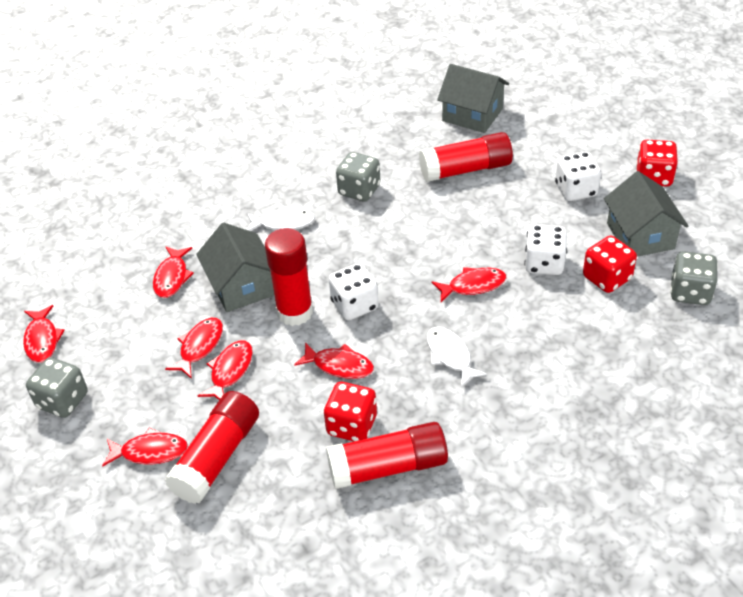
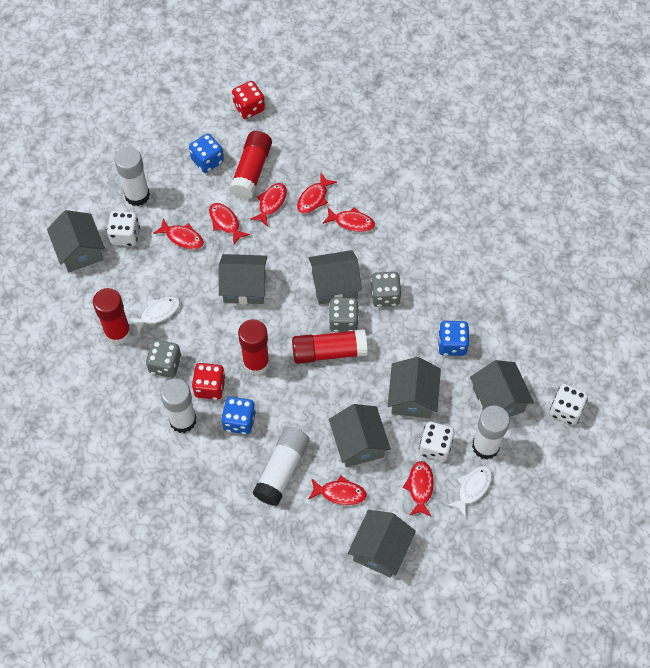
blue dice: none = 0 -> [189,134,224,173] [221,397,256,435] [438,321,470,356] = 3
grey house: [196,223,274,312] [437,64,509,133] [604,171,688,257] = 3 -> [47,210,105,272] [219,254,267,304] [309,250,362,305] [329,404,391,467] [348,510,416,578] [388,357,441,418] [470,360,534,417] = 7
red dice: [324,382,377,441] [583,236,637,293] [636,140,678,187] = 3 -> [192,363,226,400] [232,81,265,119] = 2
white glue stick: none = 0 -> [115,147,150,206] [160,378,197,433] [253,427,310,506] [472,406,510,460] = 4

